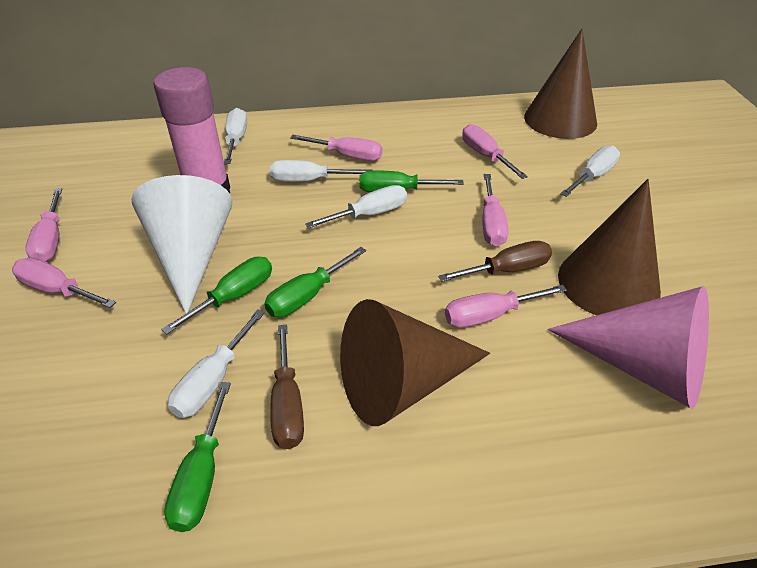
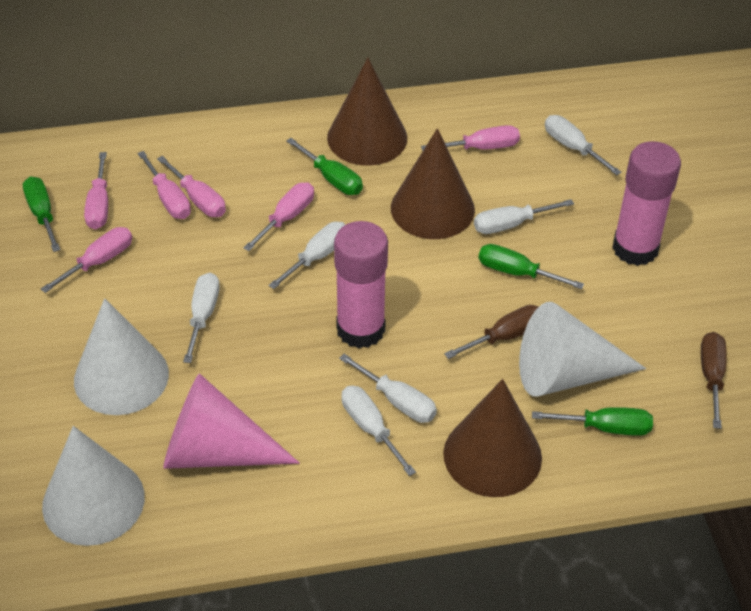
pink glue stick: [153,67,230,193] = 1 -> [334,221,388,348] [612,141,681,266] = 2
white cone: [131,175,233,314] = 1 -> [42,426,145,546] [74,298,169,415] [519,302,646,397] = 3
white screwdriver: [168,309,265,418] [224,108,247,164] [270,160,373,182] [305,185,407,228] [560,145,620,197] = 5 -> [183,273,220,363] [268,222,345,289] [339,354,437,423] [341,386,416,476] [474,199,574,234] [545,115,622,175] = 6

